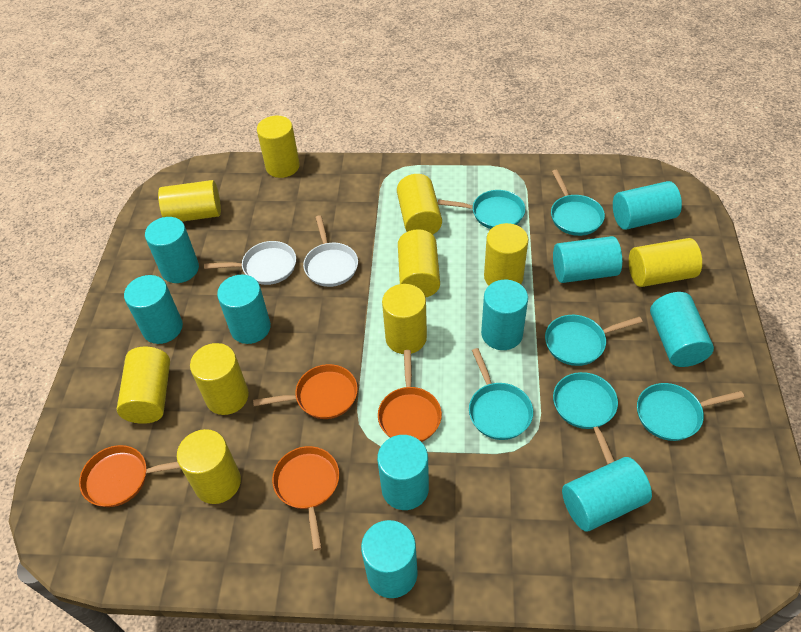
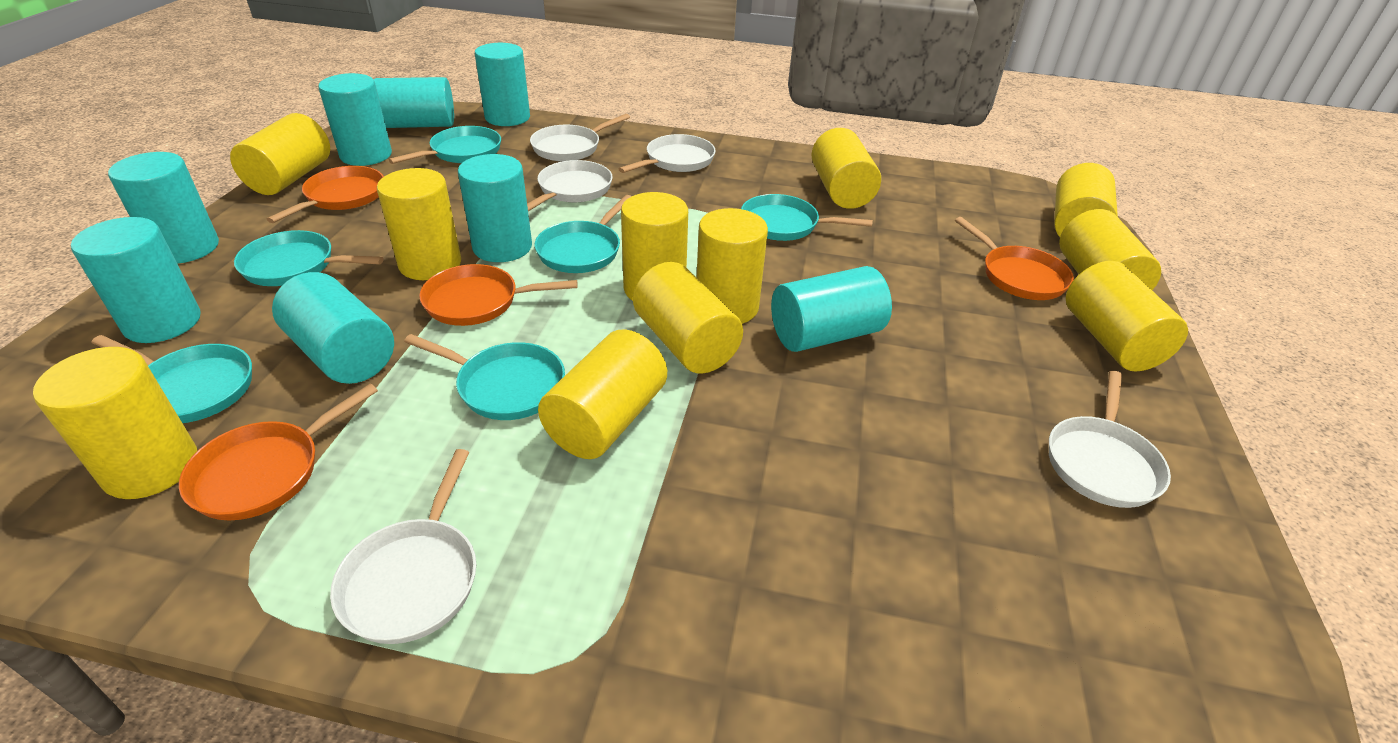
turquoise cylinder: [124,275,183,344] [145,217,199,283] [217,275,271,344] [361,520,418,598] [377,435,429,510] [481,280,528,350] [553,236,622,283] [562,457,652,532] [613,181,682,230] [650,292,714,367] = 10 -> [71,217,201,343] [108,152,219,264] [272,272,394,384] [318,73,392,166] [373,77,454,128] [458,154,532,262] [475,43,530,126] [771,266,892,352] = 8
white pan: [204,241,296,285] [303,215,358,287] = 2 -> [330,449,476,644] [527,160,613,211] [530,114,630,162] [619,134,716,173] [1049,371,1171,508] = 5
yellow cylinder: [117,347,170,424] [158,180,221,222] [177,429,241,504] [190,343,249,415] [257,116,300,178] [382,284,427,354] [397,174,442,235] [398,229,440,297] [484,223,528,286] [629,238,702,287] = 10 -> [33,347,197,499] [230,113,330,195] [377,168,461,280] [538,329,667,459] [621,192,688,301] [633,262,743,374] [697,208,768,324] [812,128,881,209] [1054,163,1118,237] [1059,209,1161,290] [1066,261,1188,371] = 11

